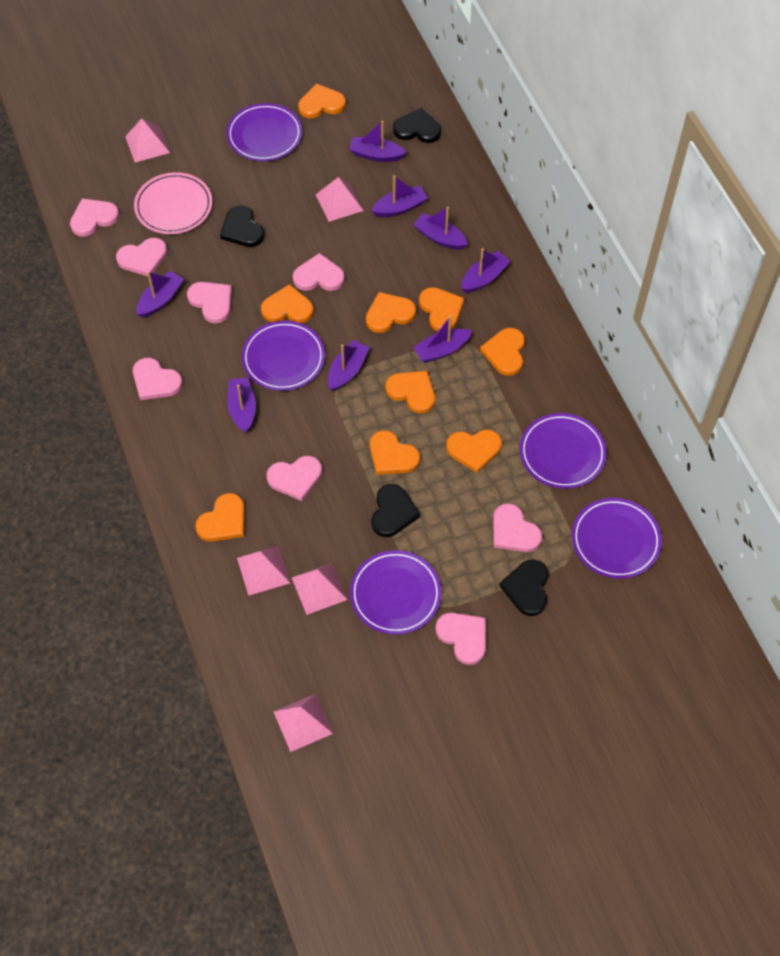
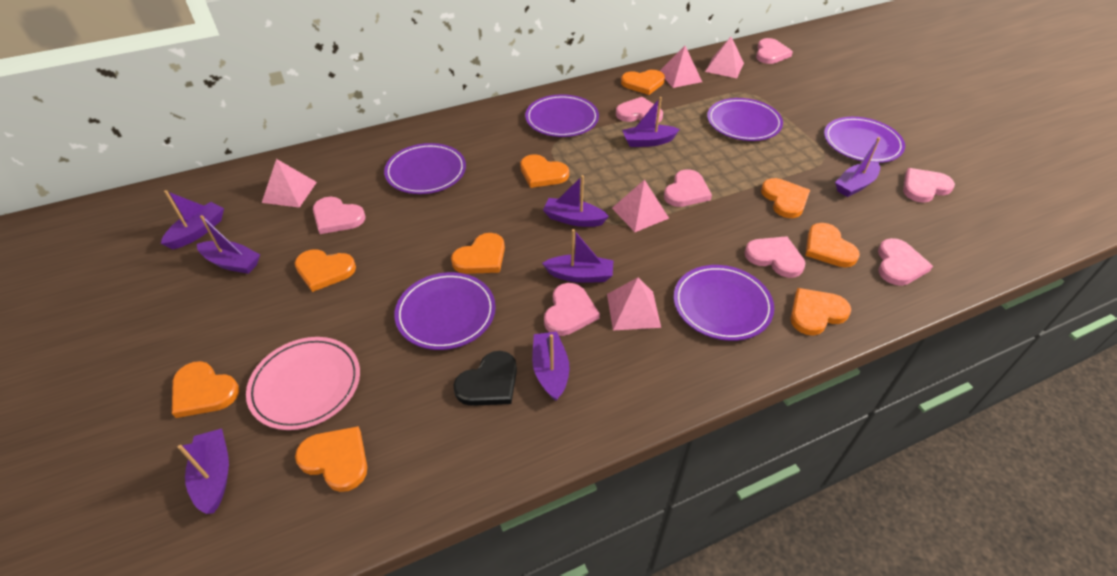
black heart: [220,205,265,247] [371,484,420,537] [393,108,441,143] [499,560,549,616] = 4 -> [453,351,517,406] = 1
purple plate: [226,103,302,161] [242,321,325,391] [350,550,442,635] [520,413,607,489] [572,498,662,579] = 5 -> [384,143,466,194] [394,272,496,350] [525,94,599,137] [674,265,774,341] [707,98,783,141] [824,117,905,163] = 6

